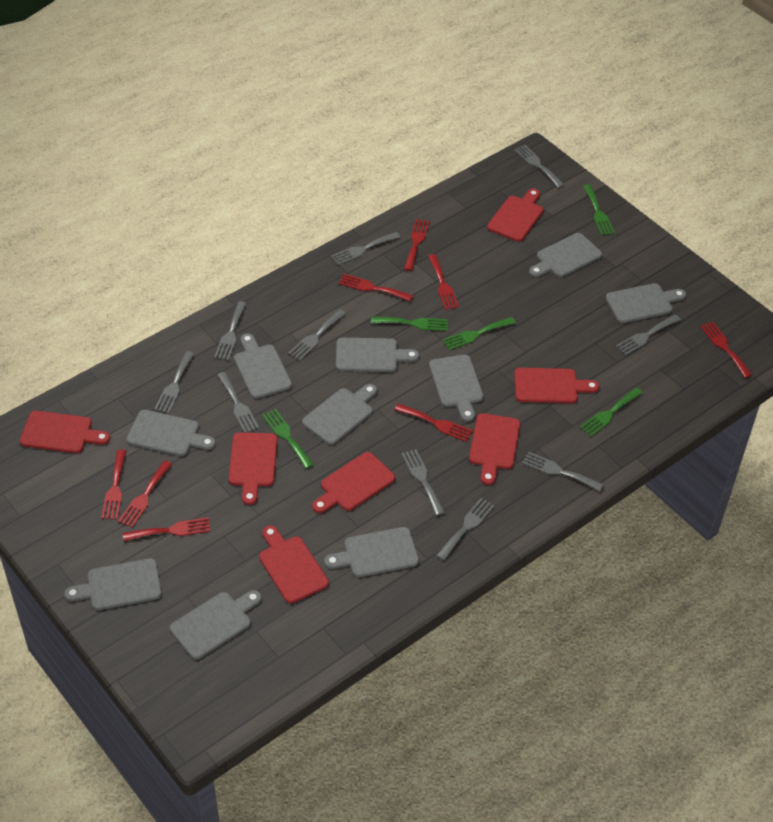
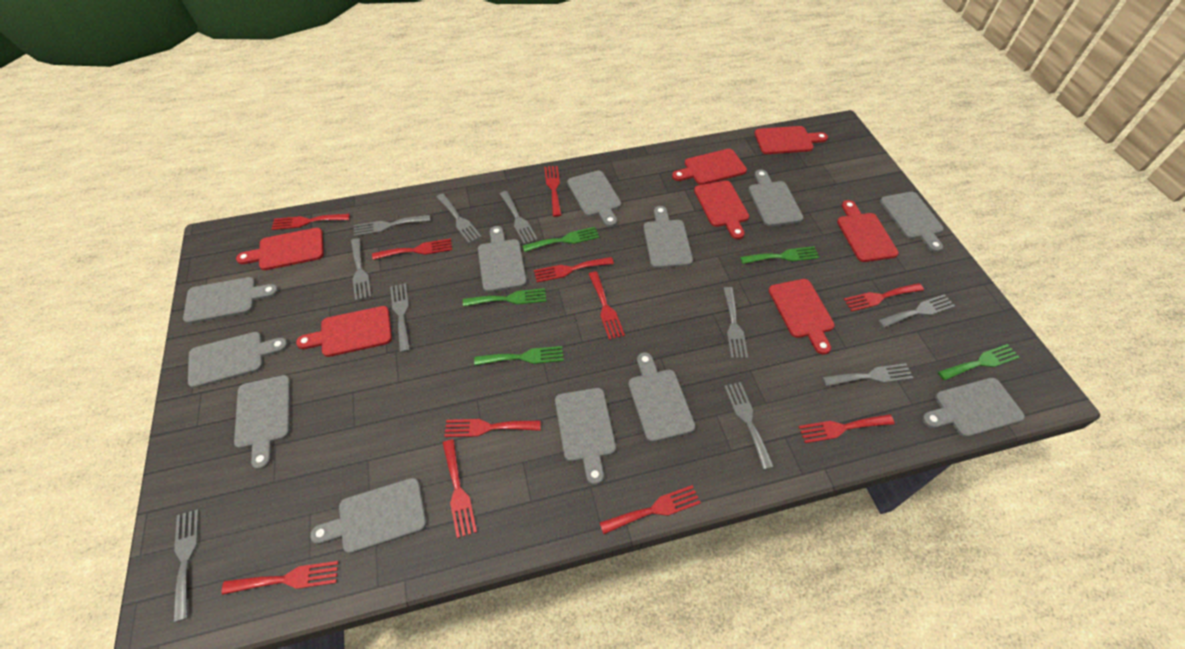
grey cutting board: [64,558,162,610] [126,410,216,456] [170,590,262,660] [234,333,292,399] [302,384,377,445] [324,527,419,577] [336,338,419,372] [429,355,484,422] [529,233,602,277] [606,283,686,323] = 10 -> [183,277,278,324] [188,332,288,388] [234,375,291,469] [310,478,427,554] [478,226,527,292] [555,388,616,485] [567,170,621,227] [628,352,695,442] [643,206,693,268] [749,170,804,227] [880,192,944,252] [922,378,1025,437] = 12
red fork: [101,450,127,520] [118,460,172,528] [123,517,211,541] [339,274,413,301] [394,403,473,442] [404,219,430,271] [428,254,459,310] [700,322,752,378] = 8 -> [222,561,338,595] [272,214,350,230] [372,238,452,260] [443,439,477,538] [444,419,541,437] [534,257,614,282] [544,166,562,217] [589,271,625,340] [600,485,701,534] [799,414,895,443] [844,283,924,311] = 11

